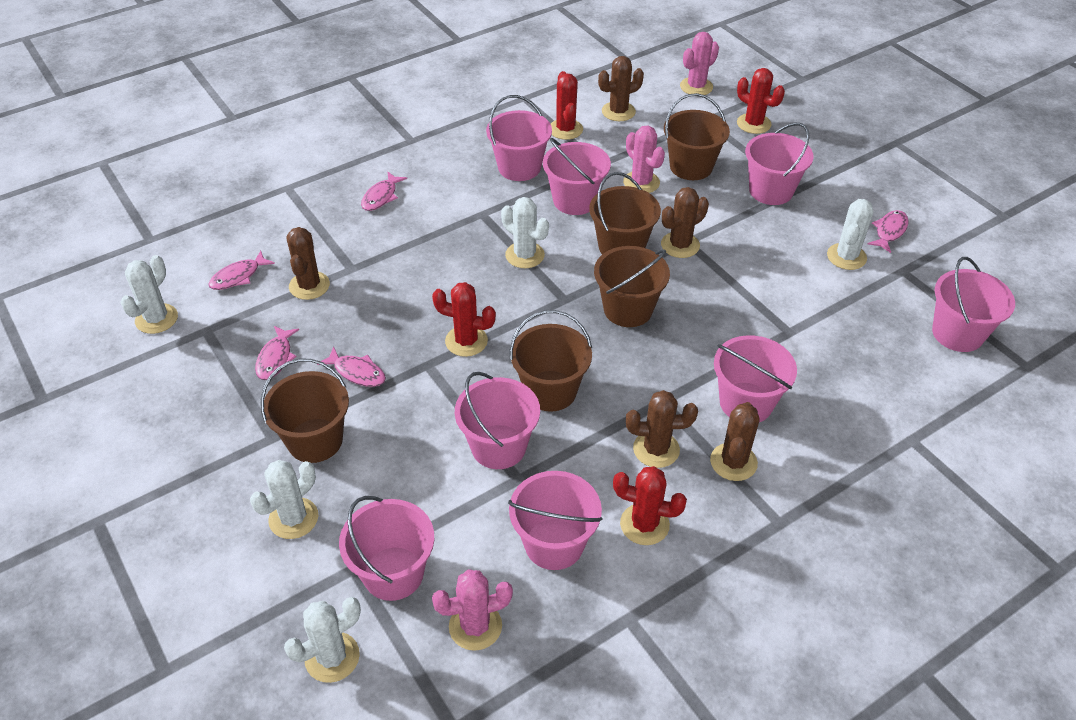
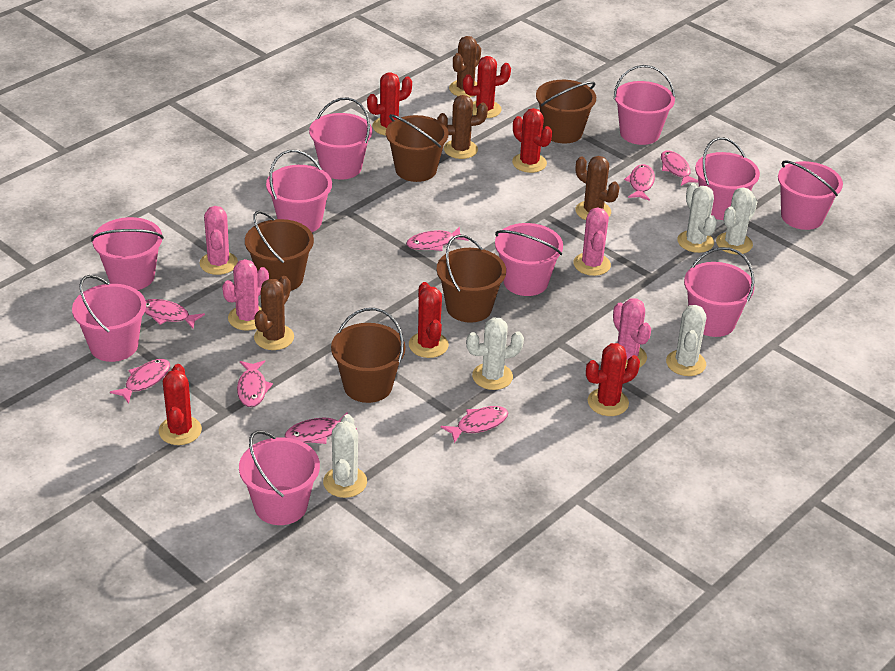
brown cactus: [286,227,330,300] [598,56,644,121] [626,390,698,468] [661,187,709,258] [710,402,759,481] = 5 -> [254,276,294,350] [437,95,488,159] [449,36,481,97] [576,156,619,220] = 4
pink bucket: [339,496,434,601] [455,372,540,469] [486,95,552,181] [508,471,603,570] [543,138,611,215] [714,335,797,422] [745,123,814,205] [932,257,1015,352] = 8 -> [72,275,146,362] [91,217,164,290] [239,430,320,525] [266,150,332,232] [309,97,372,180] [495,223,563,296] [614,65,675,145] [684,247,755,337] [695,137,760,220] [778,160,843,230] = 10
pink cactus: [432,569,513,651] [623,126,665,193] [680,32,719,95] = 3 -> [200,206,238,275] [222,259,269,331] [573,207,611,276] [613,298,651,369] = 4
pink fish: [208,251,275,290] [255,326,299,380] [317,346,386,387] [361,171,407,211] [868,210,909,253] = 5 -> [110,359,170,404] [144,299,205,329] [237,360,273,407] [285,412,357,444] [406,227,468,251] [441,406,508,443] [624,164,655,201] [661,151,698,186] = 8
red cactus: [432,282,496,357] [551,71,583,140] [613,466,687,545] [737,68,785,134] = 4 -> [159,364,202,445] [367,73,412,135] [409,282,449,358] [463,56,511,118] [512,108,552,173] [586,343,640,416] = 6

